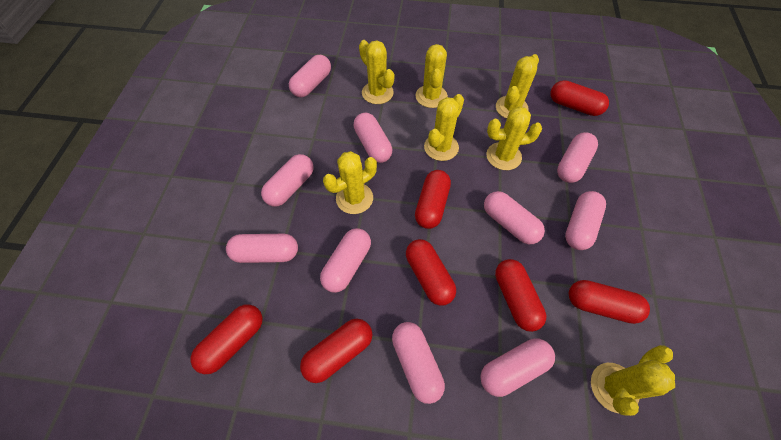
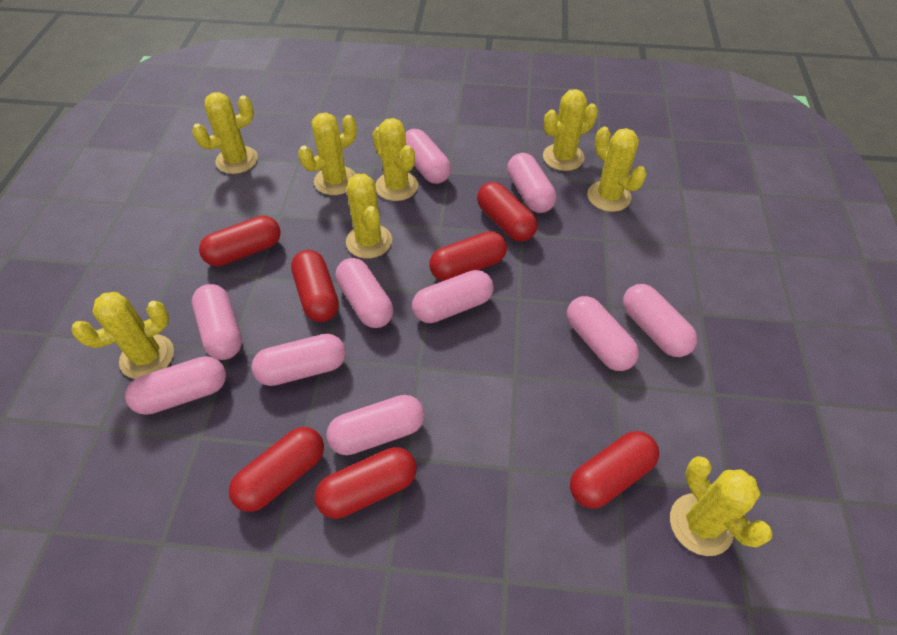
yellow cactus: [323,151,377,214] [359,40,394,104] [415,44,448,108] [424,94,464,161] [486,107,542,170] [496,54,539,119] [591,345,675,416] = 7 -> [71,292,174,379] [192,92,258,174] [298,113,357,195] [346,174,392,258] [372,118,418,201] [543,89,598,171] [587,127,647,212] [670,456,773,556] = 8

